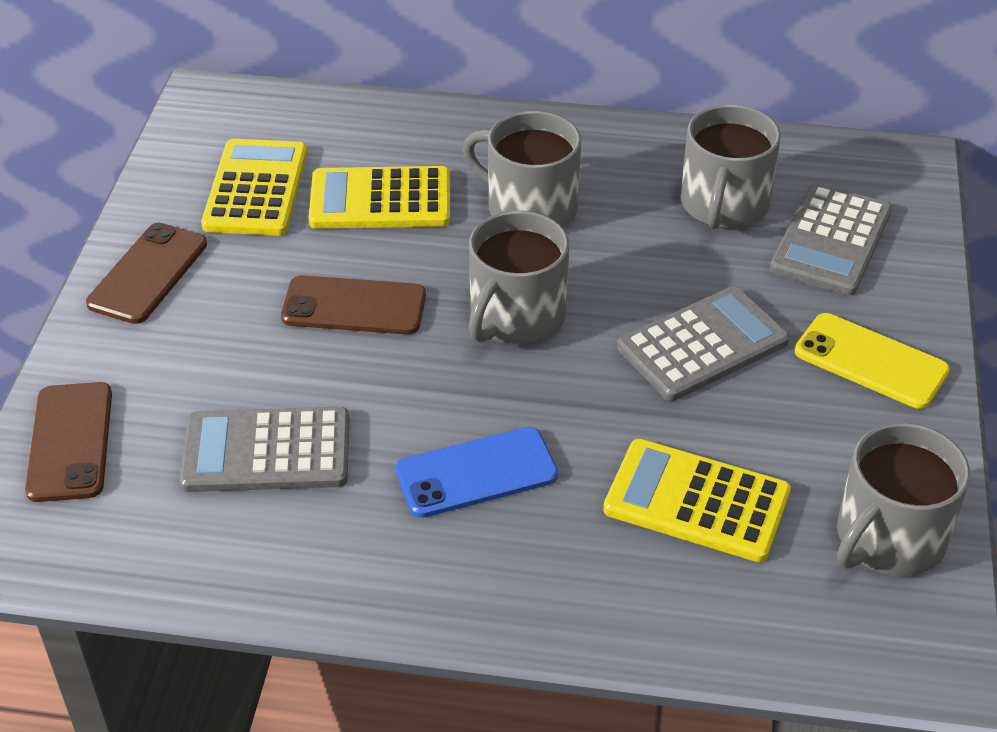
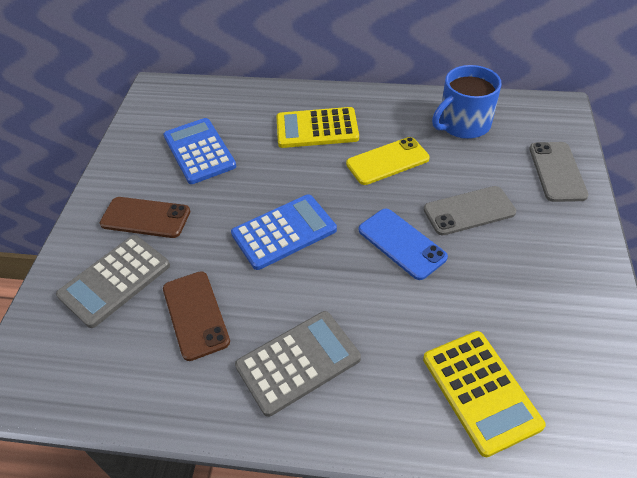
blue calculator: none = 0 -> [164,118,236,184] [231,194,337,270] = 2
blue mug: none = 0 -> [432,65,501,139] = 1
brown phone: [25,382,112,502] [86,223,207,324] [281,275,426,335] = 3 -> [100,197,190,238] [163,271,230,361] = 2
grey calculator: [180,407,349,492] [617,286,790,401] [770,183,892,296] = 3 -> [56,235,170,328] [235,311,361,417] = 2
grey mug: [463,111,581,228] [469,211,569,344] [681,104,781,229] [837,423,970,576] = 4 -> none = 0
grey phone: none = 0 -> [424,186,516,235] [529,142,589,202] = 2
yellow calculator: [201,139,307,236] [309,166,450,229] [603,439,791,562] = 3 -> [276,107,359,148] [423,331,546,457] = 2

